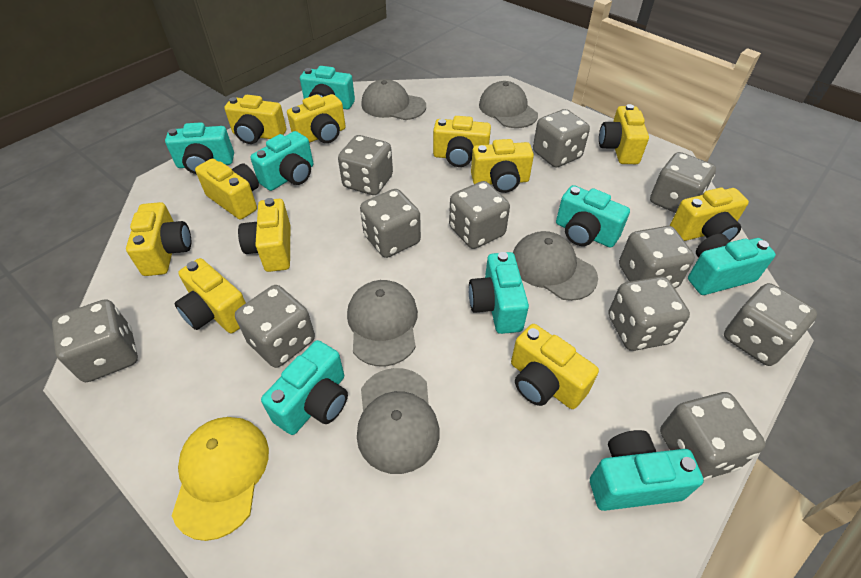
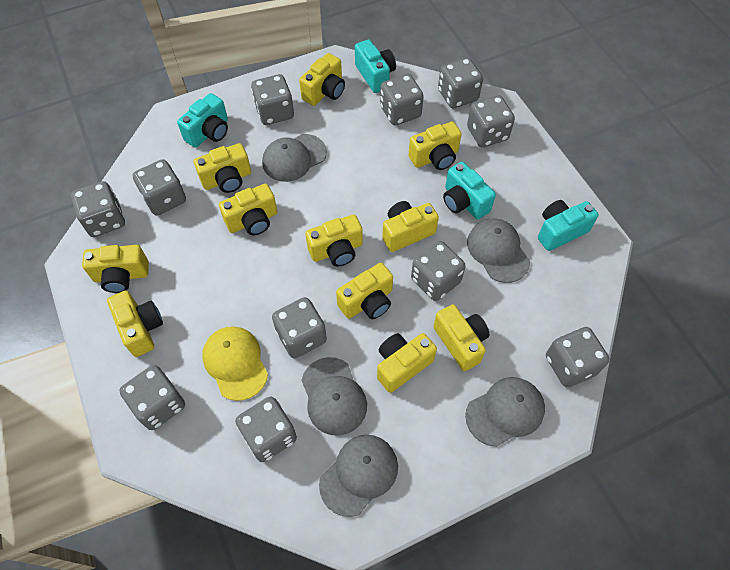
turquoise camera: [165,122,234,174] [250,131,313,191] [261,340,348,435] [300,66,355,110] [469,252,529,334] [556,185,630,248] [590,430,704,511] [688,233,776,295] = 8 -> [177,93,228,148] [355,40,396,93] [443,162,496,220] [538,200,599,251] = 4

